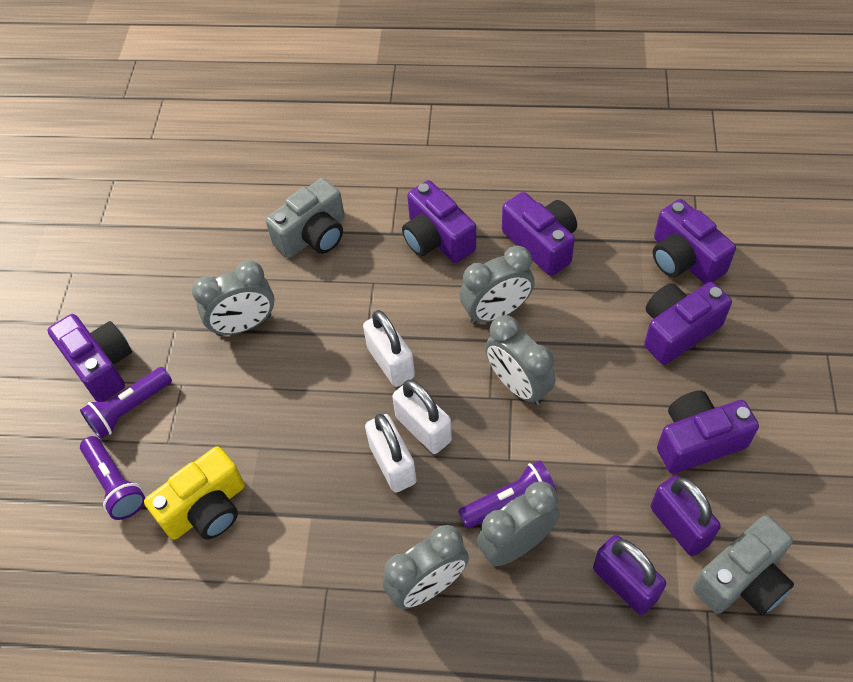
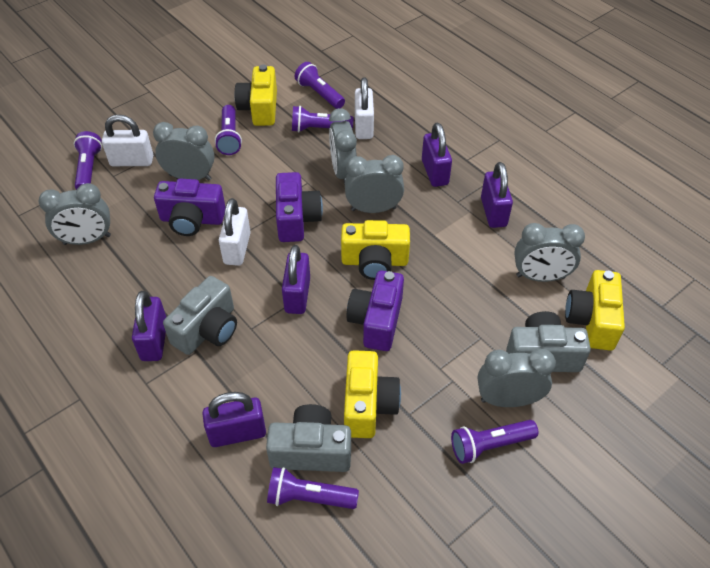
grey camera: [266,178,345,258] [693,515,794,616] = 2 -> [163,276,237,355] [266,404,351,472] [506,311,591,372] = 3
grey clock: [192,260,274,336] [382,525,469,609] [460,246,535,324] [477,481,560,566] [485,315,556,405] = 5 -> [38,183,111,245] [153,122,215,181] [329,108,357,185] [345,155,404,213] [478,348,556,407] [514,223,585,282] = 6
purple camera: [47,314,132,402] [402,180,476,263] [502,192,577,276] [644,282,732,365] [653,199,736,284] [657,390,759,474] = 6 -> [154,179,225,236] [276,172,323,242] [347,271,404,351] = 3
purple flashlight: [80,367,172,439] [80,436,145,520] [458,460,557,528] = 3 -> [74,131,102,190] [215,105,242,155] [267,467,359,509] [292,106,353,132] [294,62,345,109] [451,420,538,464] = 6
purple padlock: [593,535,666,615] [650,475,721,556] = 2 -> [132,291,166,361] [202,392,266,447] [282,245,310,314] [422,123,452,187] [481,162,513,228] = 5
yellow camera: [144,446,245,540] = 1 -> [234,65,277,126] [341,220,410,280] [344,350,401,438] [565,270,625,351] = 4

